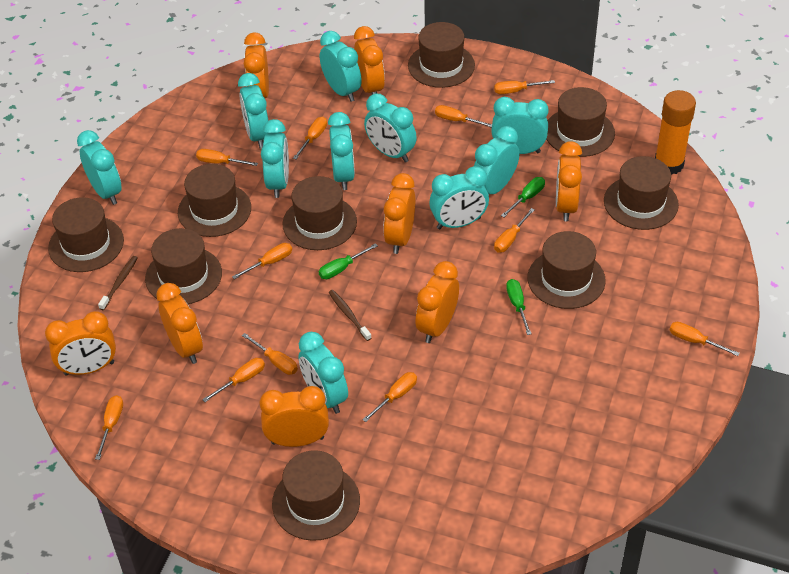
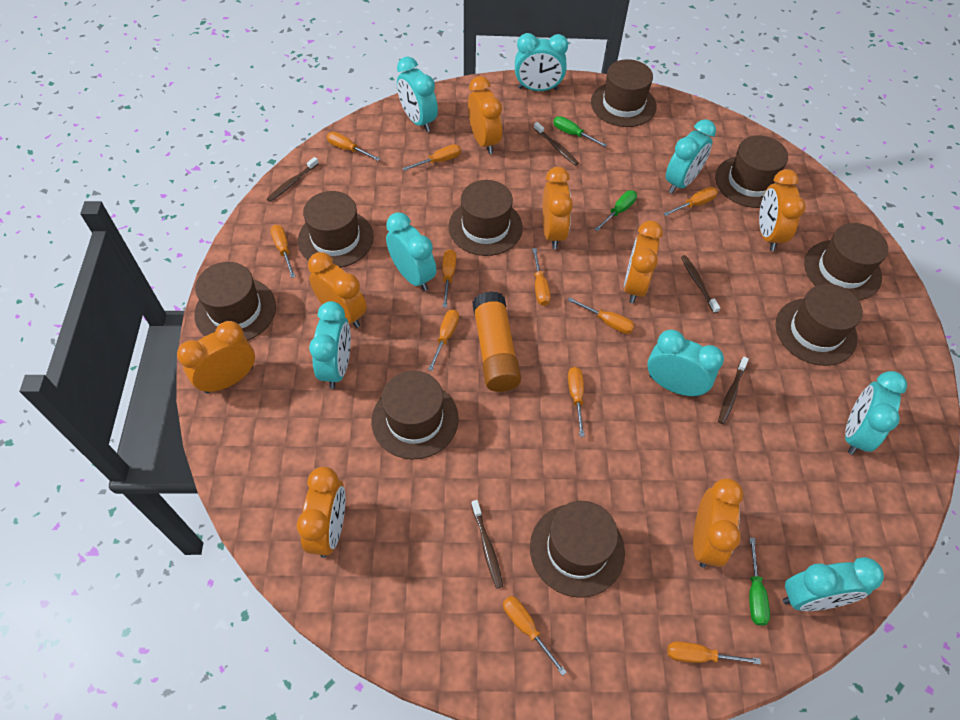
brown toothbrush: [98,256,138,310] [329,290,372,341] = 2 -> [267,157,319,202] [471,500,503,589] [534,122,579,166] [681,255,720,313] [718,357,749,424] = 5
turquoise clock: [77,130,122,205] [238,73,269,149] [261,119,289,198] [298,332,348,414] [320,31,362,102] [328,112,355,190] [364,94,417,163] [429,166,489,229] [474,126,520,194] [491,97,549,154] = 10 -> [309,301,351,389] [386,212,436,291] [397,57,438,132] [515,33,568,91] [647,329,724,397] [665,119,716,194] [783,557,884,611] [845,371,907,455] = 8

